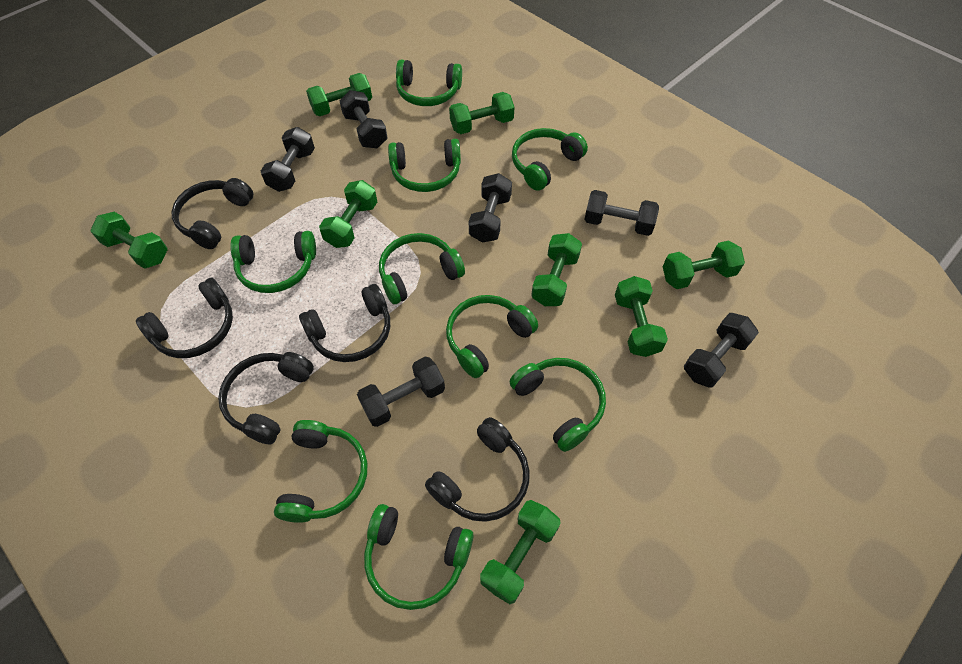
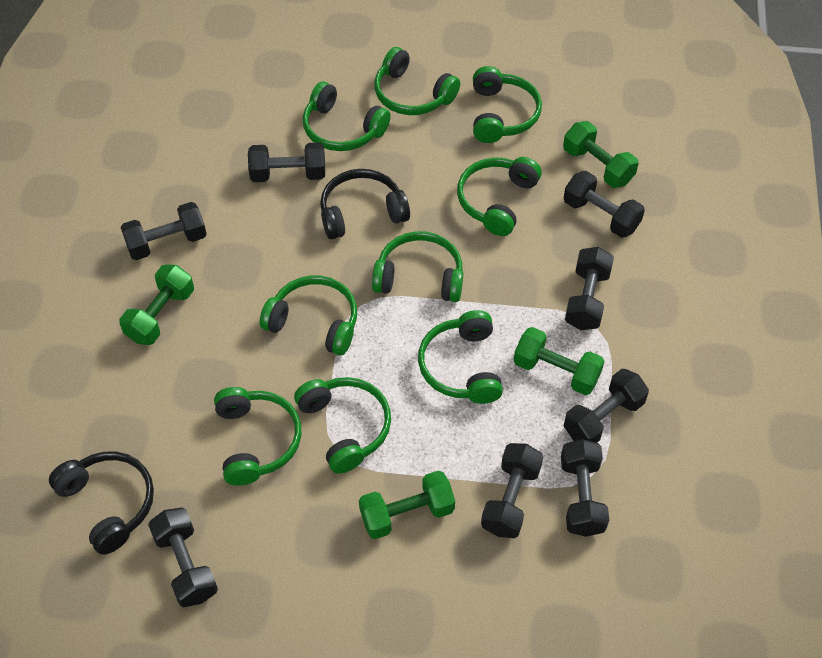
black dumbbell: [261,127,315,192] [340,90,387,148] [357,357,445,427] [469,173,512,243] [584,190,659,236] [684,313,759,388] = 6 -> [121,202,207,260] [148,507,218,607] [248,142,325,182] [481,443,543,538] [561,439,609,537] [564,171,645,238] [564,369,649,443] [565,247,614,330] = 8
black headphones: [136,278,233,358] [171,178,253,249] [218,352,314,444] [299,284,390,362] [425,417,530,522] = 5 -> [49,451,154,555] [320,169,410,239] = 2
green dumbbell: [90,212,167,269] [306,73,372,116] [319,180,377,248] [449,92,515,134] [480,500,561,604] [531,233,582,306] [615,276,668,357] [663,241,745,289] = 8 -> [119,264,194,345] [359,471,455,539] [514,327,604,395] [563,121,639,188] = 4

